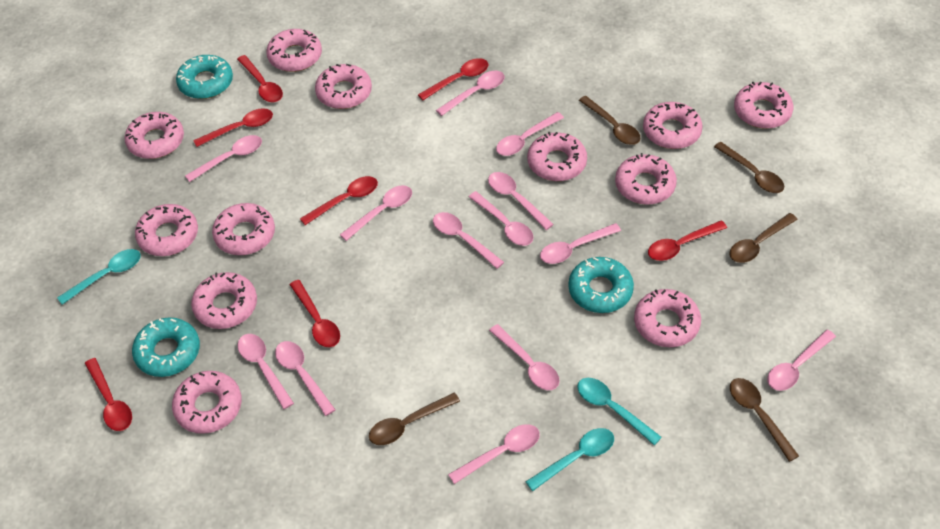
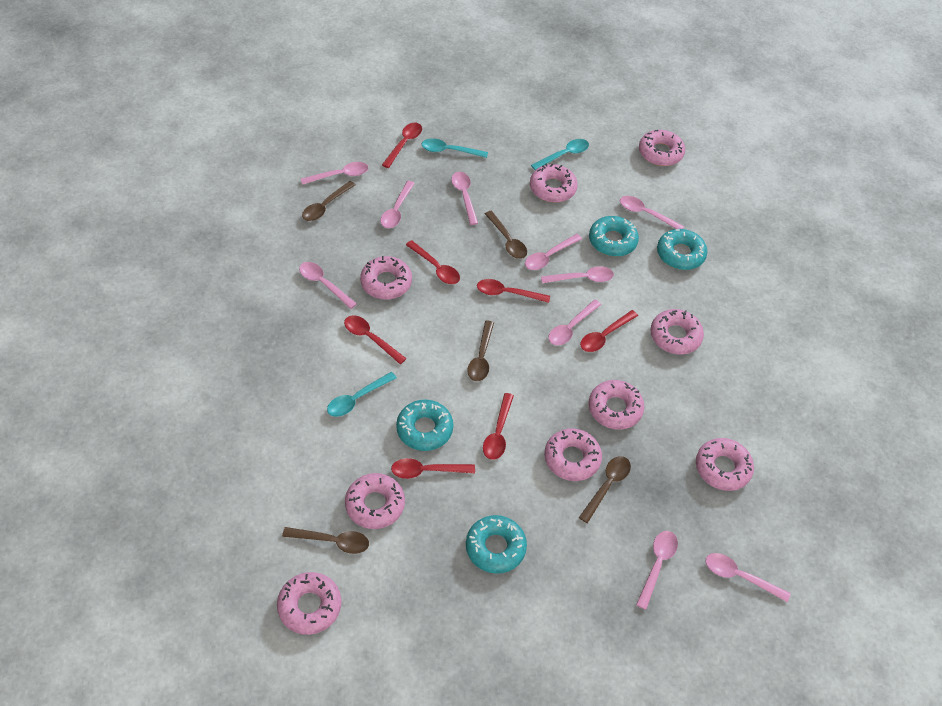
pink donut: [124,112,184,159] [135,204,198,256] [172,371,242,434] [191,272,257,329] [212,203,275,255] [266,29,322,72] [315,64,372,109] [527,132,587,181] [615,153,677,205] [634,289,701,347] [643,102,703,149] [734,81,793,129] = 12 -> [277,572,341,635] [345,473,405,529] [360,256,412,299] [530,164,578,203] [544,428,602,481] [588,380,644,430] [639,130,685,166] [650,309,704,355] [696,438,754,491] = 9
pink spoon: [185,135,262,182] [237,334,294,409] [275,341,335,416] [340,185,412,241] [433,212,504,269] [436,71,505,116] [448,424,540,484] [469,191,533,246] [488,172,554,230] [489,324,560,390] [496,112,564,156] [540,223,621,264] [767,330,836,391] = 13 -> [299,262,357,309] [301,162,368,185] [381,181,415,228] [451,172,478,225] [525,234,582,270] [541,266,614,283] [548,300,601,345] [620,196,684,229] [636,531,678,610] [705,553,791,602] = 10
turquoise donut: [132,317,200,377] [176,55,233,99] [568,257,634,313] = 3 -> [396,400,453,451] [466,515,527,574] [589,216,639,256] [657,229,707,270] = 4

